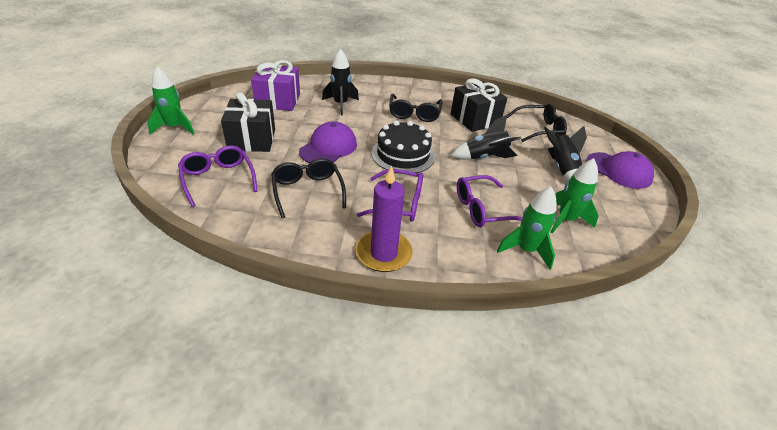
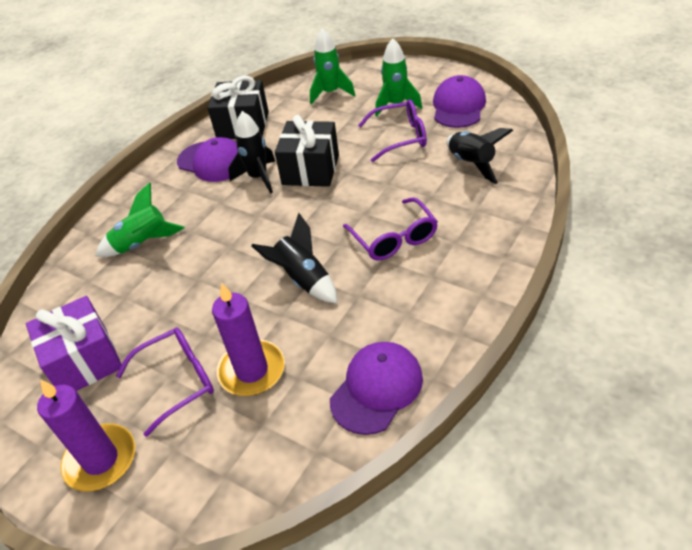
black cake: [371,121,435,174] = 1 -> none = 0
black glasses: [271,158,346,218] [389,94,443,122] [507,103,567,142] = 3 -> none = 0
purple candle: [356,165,413,272] = 1 -> [37,379,135,492] [212,283,285,396] = 2
purple cap: [299,121,357,163] [586,151,654,189] = 2 -> [177,137,238,182] [330,342,423,435] [433,75,486,128] = 3

